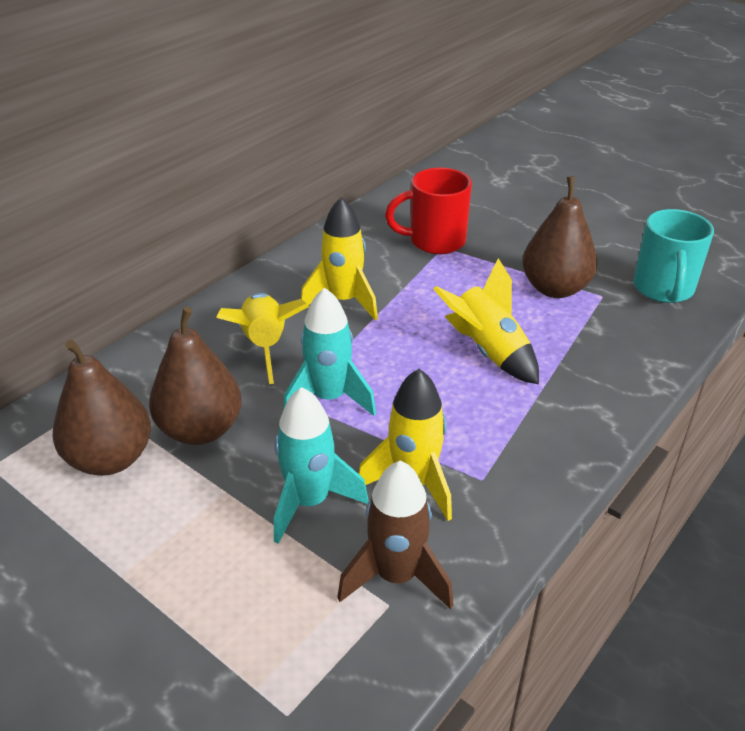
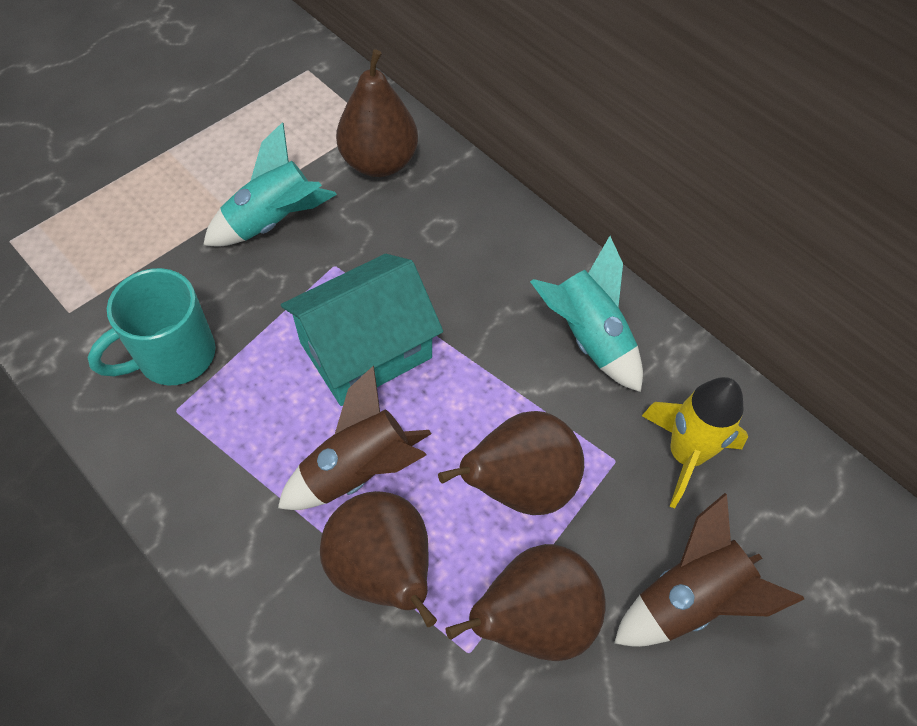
brown pear: [52,340,151,476] [149,307,242,445] [522,176,598,298] = 3 -> [320,491,437,627] [336,49,418,177] [438,411,584,515] [445,544,606,661] = 4
brown rocket: [337,461,453,610] = 1 -> [278,365,431,510] [614,493,804,647] = 2
red mug: [385,168,472,254] = 1 -> none = 0
turquoise house: none = 0 -> [281,254,443,406] = 1
yellow rocket: [216,293,309,384] [301,197,378,320] [359,369,452,521] [433,258,539,384] = 4 -> [642,377,748,508] = 1

